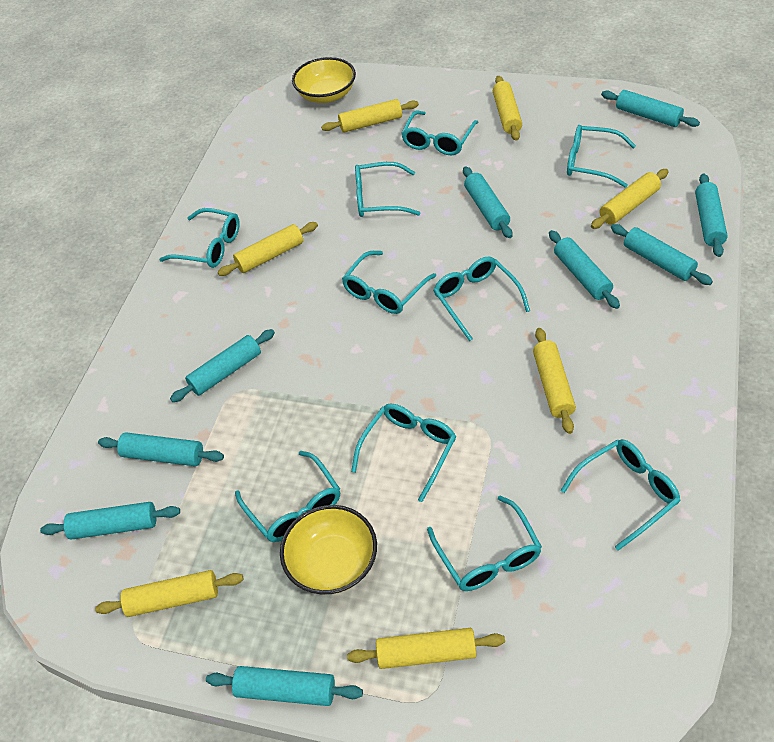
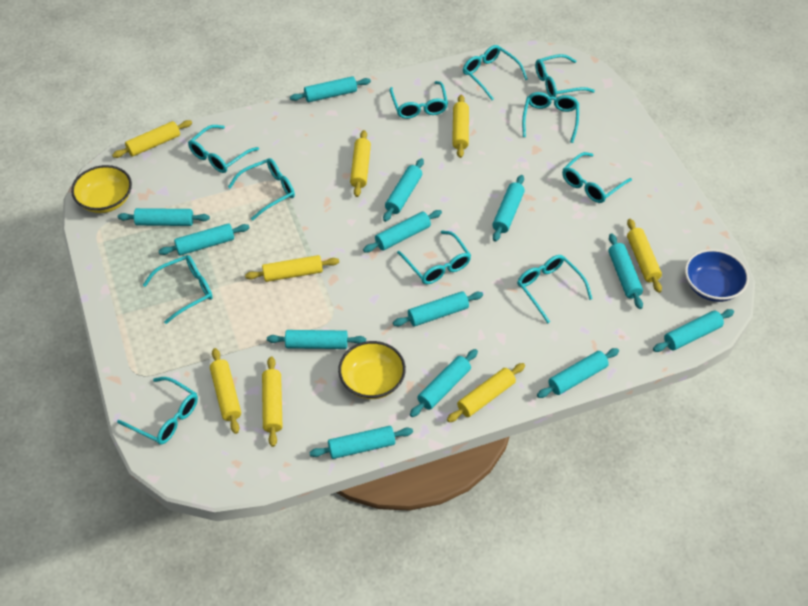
blue bowl: none = 0 -> [685,249,749,302] = 1
turquoise glasses: [159,208,240,268] [235,451,340,542] [342,251,436,314] [351,404,456,502] [355,162,420,217] [401,111,478,155] [427,496,542,591] [433,257,530,341] [560,439,681,551] [567,125,636,188] = 10 -> [117,377,198,445] [143,255,213,324] [188,125,259,173] [228,158,295,221] [389,81,448,119] [397,231,471,284] [463,45,528,100] [517,255,592,324] [522,92,579,143] [535,54,595,97] [562,152,632,203] = 11
turquoise rolling pin: [40,502,180,540] [98,432,224,466] [170,329,275,402] [206,666,363,706] [463,166,512,238] [549,230,620,309] [601,90,700,127] [611,224,713,285] [695,173,728,257] = 9 -> [118,208,210,226] [159,223,250,255] [267,330,366,349] [290,76,371,102] [309,426,413,459] [363,210,442,252] [383,158,424,222] [393,291,483,326] [410,349,478,417] [492,175,525,242] [537,348,619,398] [608,234,643,309] [653,309,734,352] = 13
yellow rolling pin: [95,570,244,617] [218,222,318,276] [321,99,419,133] [347,628,505,669] [493,76,522,141] [533,328,576,434] [591,169,669,229] = 7 -> [112,120,192,158] [210,348,241,434] [245,255,339,282] [262,356,282,447] [350,130,371,197] [447,363,525,422] [452,95,469,158] [627,219,662,293] = 8

